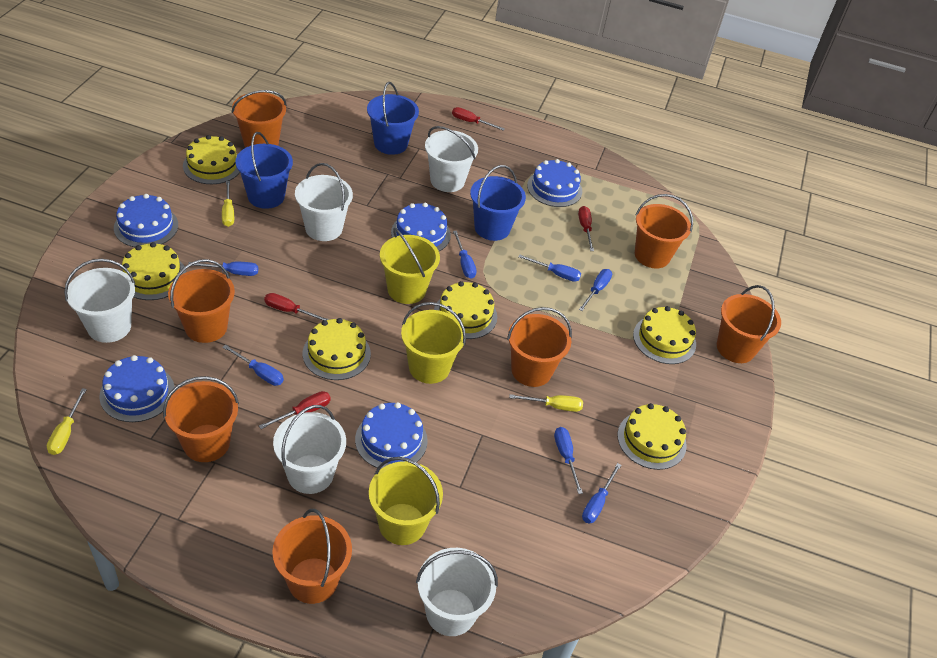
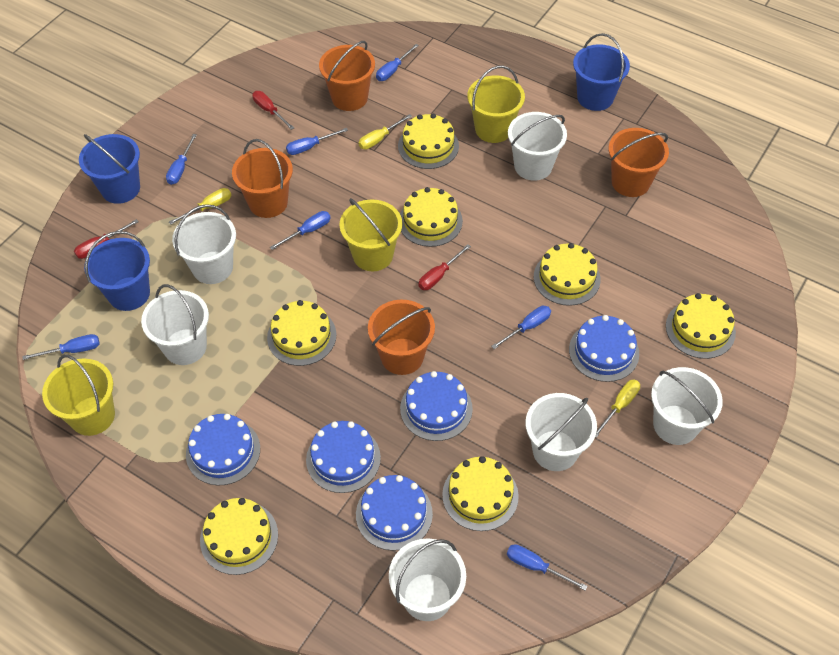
orange bucket: [163,376,239,462] [168,259,235,343] [232,90,287,147] [272,509,352,604] [507,307,572,387] [635,194,693,268] [717,285,781,363] = 7 -> [232,139,293,218] [319,41,375,111] [368,300,435,375] [609,128,669,197] = 4
red screwdriver: [259,391,331,429] [264,293,330,320] [452,107,505,131] [578,206,594,251] = 4 -> [74,219,139,259] [252,91,294,130] [419,244,471,290] = 3
white bucket: [64,258,135,343] [273,405,346,494] [295,163,353,241] [416,548,498,636] [425,126,478,192] = 5 -> [141,284,209,365] [172,204,236,284] [389,538,466,621] [508,112,567,181] [525,393,597,471] [651,367,723,445] = 6
yellow cake: [121,242,186,300] [183,135,240,184] [303,318,371,380] [434,281,497,339] [617,403,687,470] [633,306,696,364] = 6 -> [200,498,278,575] [267,300,336,366] [398,114,459,169] [400,187,463,247] [442,456,519,531] [534,243,601,306] [666,293,736,359] = 7

